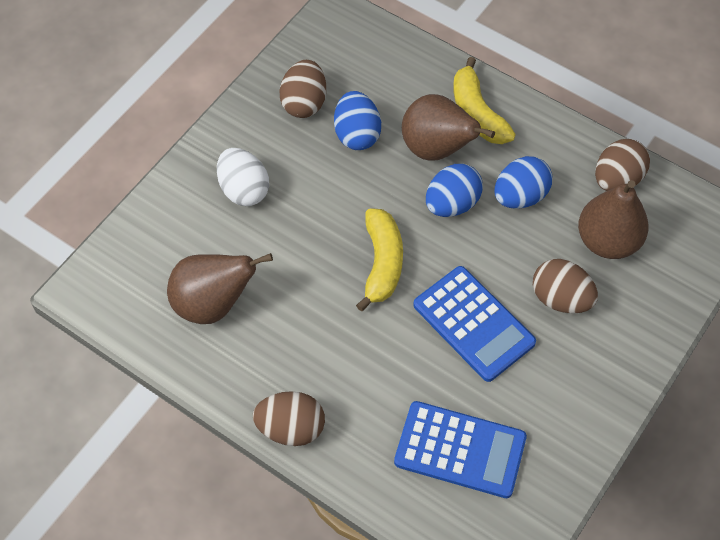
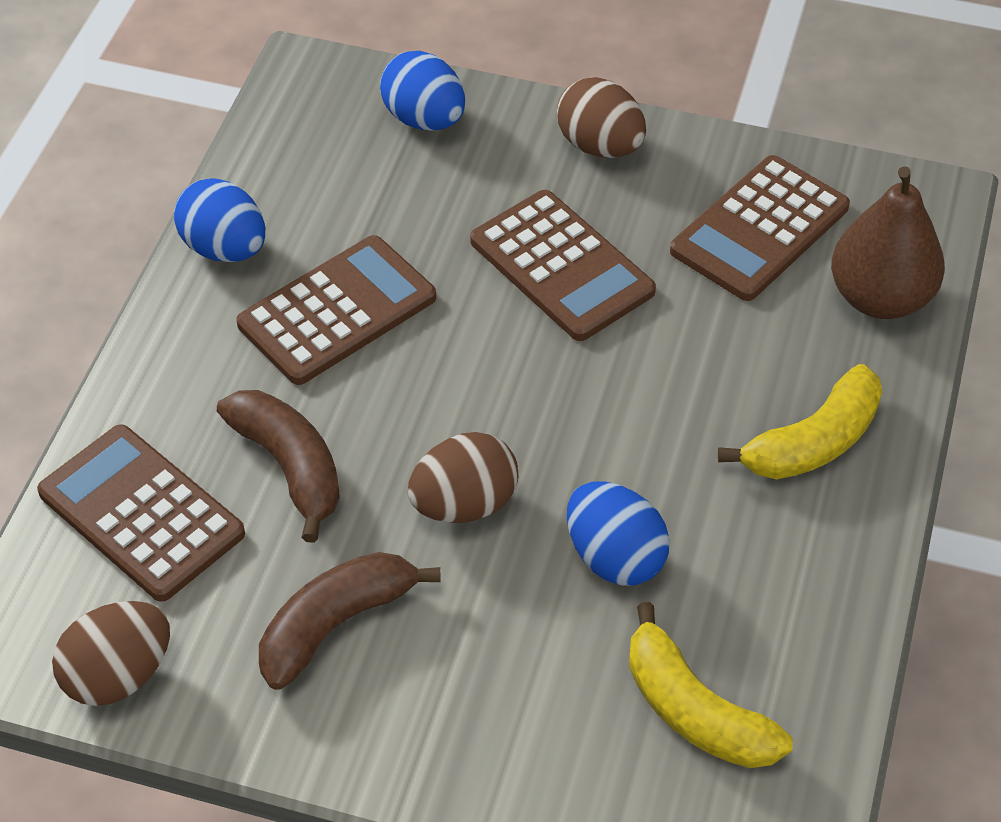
blue calculator: [394,401,527,498] [413,266,536,382] = 2 -> none = 0
brown banana: none = 0 -> [217,390,340,543] [259,552,441,690] = 2
brown calculator: none = 0 -> [37,424,245,602] [236,235,436,385] [470,190,656,341] [670,155,850,301] = 4
brown egg: [253,391,325,446] [280,60,326,118] [533,259,598,313] [595,139,650,191] = 4 -> [52,601,170,706] [408,432,518,523] [557,77,646,158] = 3
brown pear: [167,253,273,324] [402,94,495,161] [578,180,649,259] = 3 -> [831,166,945,319] = 1
white egg: [217,148,269,206] = 1 -> none = 0

